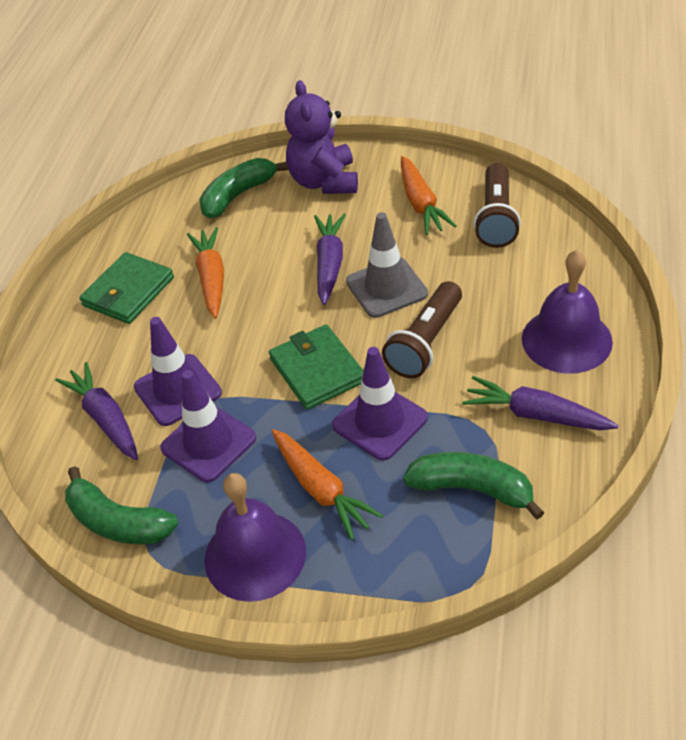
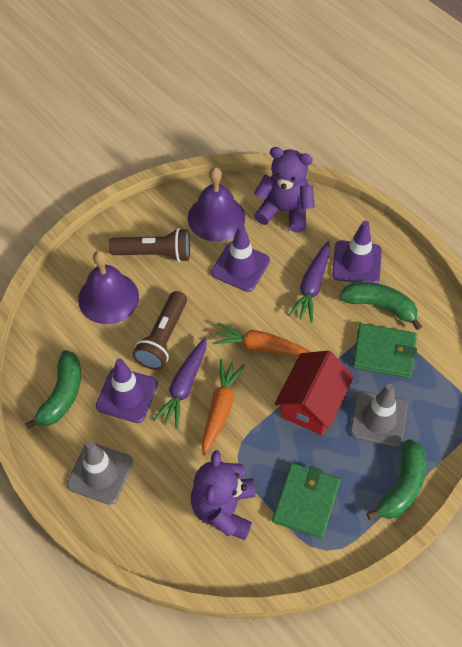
grey traffic cone: [346,212,428,318] = 1 -> [67,441,133,505] [350,384,408,447] = 2
orange carrot: [187,227,224,318] [272,429,384,540] [401,156,456,235] = 3 -> [202,359,245,455] [212,323,311,357] = 2
purple carrot: [55,362,138,460] [314,214,346,305] [462,376,619,430] = 3 -> [153,338,207,429] [288,241,330,323] = 2
purple teddy bear: [285,80,358,194] = 1 -> [191,450,255,540] [254,147,315,232] = 2
red house: none = 0 -> [274,351,354,435] = 1

